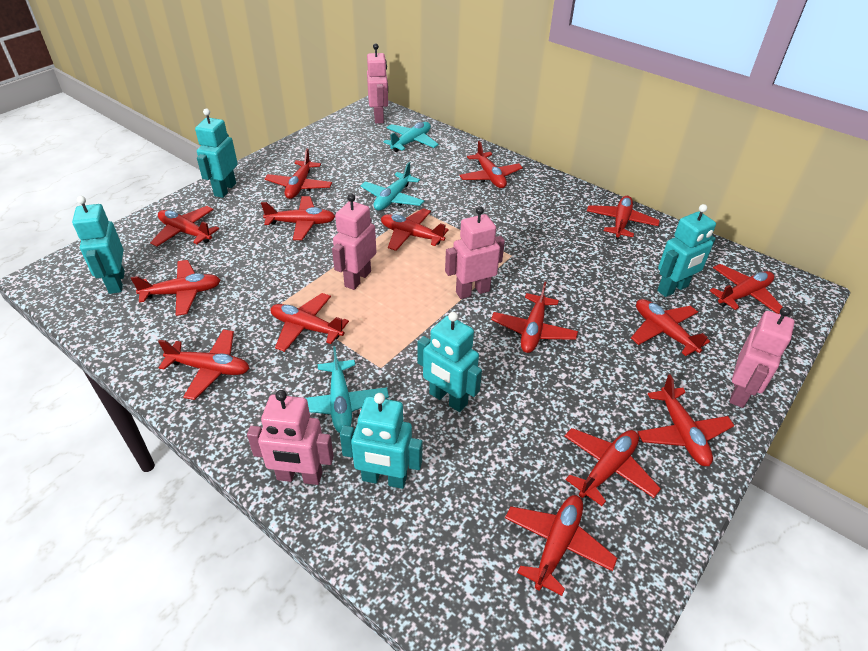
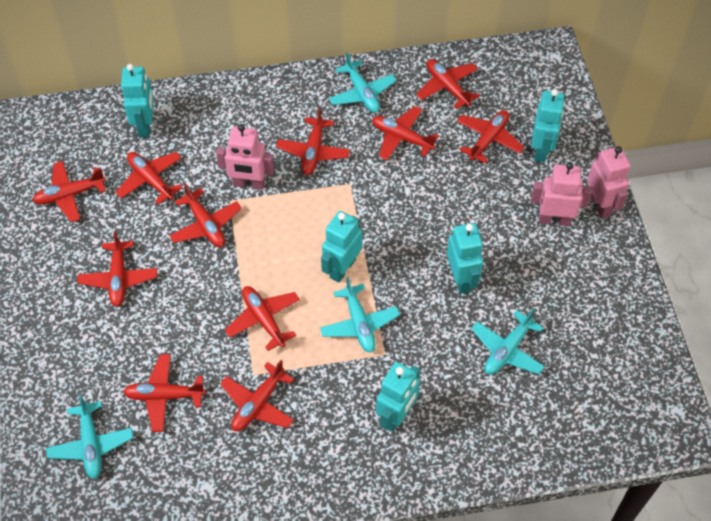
pink robot: [247,390,334,485] [332,194,376,290] [367,43,388,124] [445,206,505,299] [729,307,795,408] = 5 -> [216,124,274,190] [531,162,592,226] [587,146,631,218] = 3
red plane: [131,260,221,316] [150,206,219,247] [158,330,249,400] [261,196,335,240] [265,148,332,199] [271,293,349,352] [381,208,449,251] [459,141,523,188] [491,282,578,353] [505,495,617,596] [564,428,661,506] [587,196,660,239] [631,299,710,356] [637,374,734,466] [709,264,782,314] = 15 -> [32,161,106,222] [77,231,157,307] [116,152,182,205] [123,354,206,432] [169,183,242,247] [220,360,294,431] [225,286,300,351] [276,107,350,175] [372,106,439,160] [416,59,479,109] [457,110,525,164] = 11
turquoise plane: [306,346,389,433] [360,162,424,210] [383,122,439,152] = 3 -> [46,394,133,479] [320,277,400,353] [329,52,397,113] [471,308,545,374] = 4

